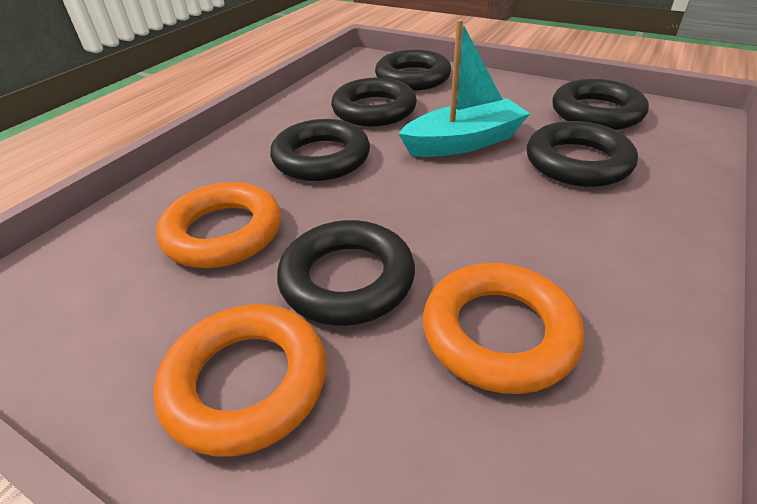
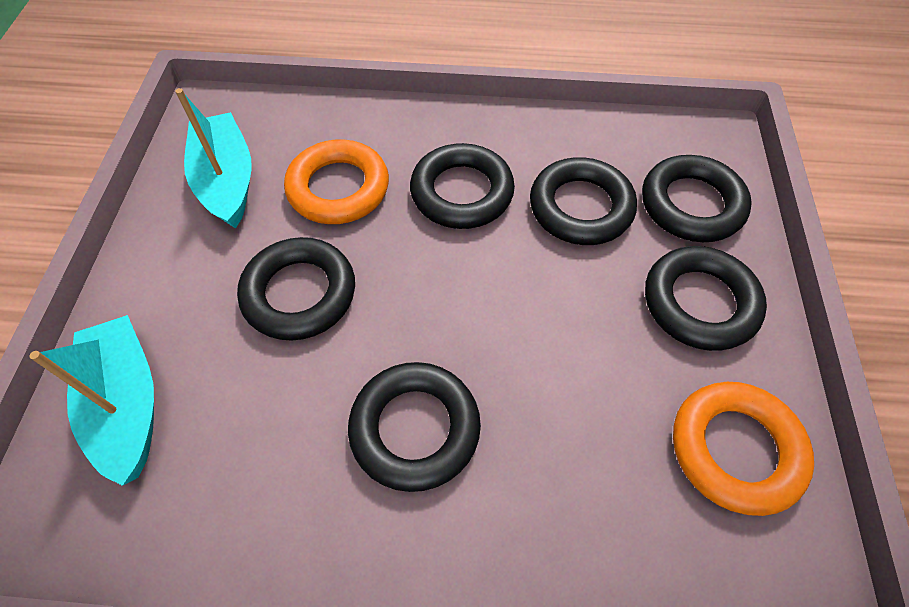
orange ring: [154,304,327,457] [156,182,281,268] [423,263,584,394] = 3 -> [284,139,389,224] [673,382,814,516] = 2
turquoise boat: [398,19,530,157] = 1 -> [30,315,154,486] [175,88,252,229] = 2

